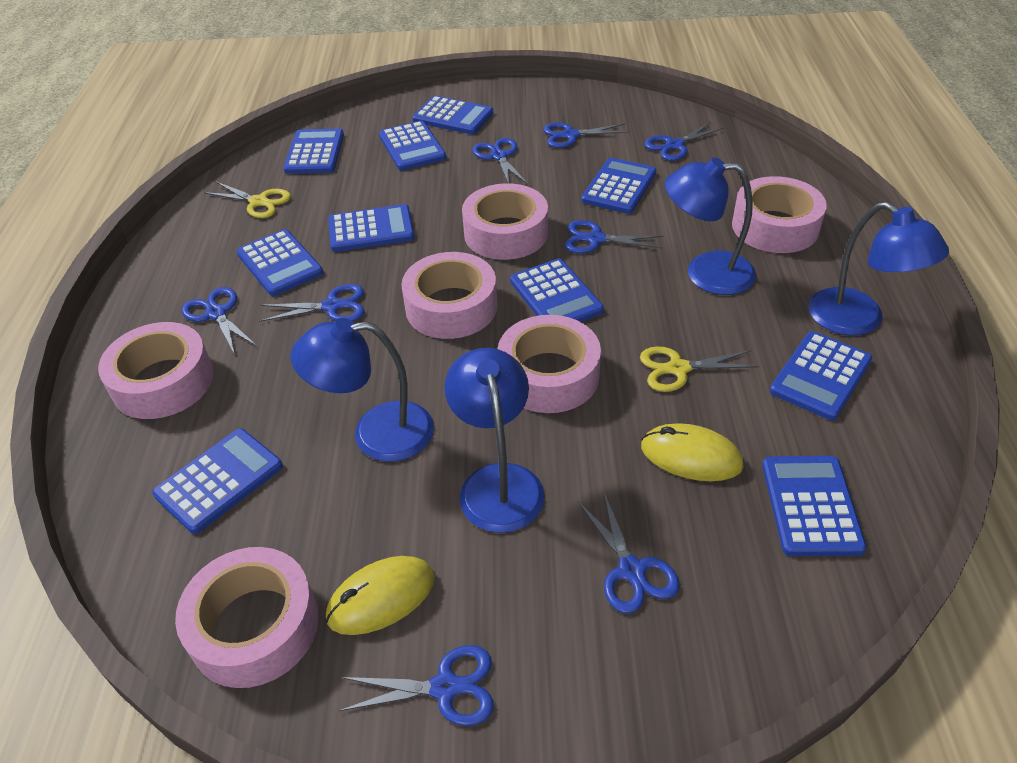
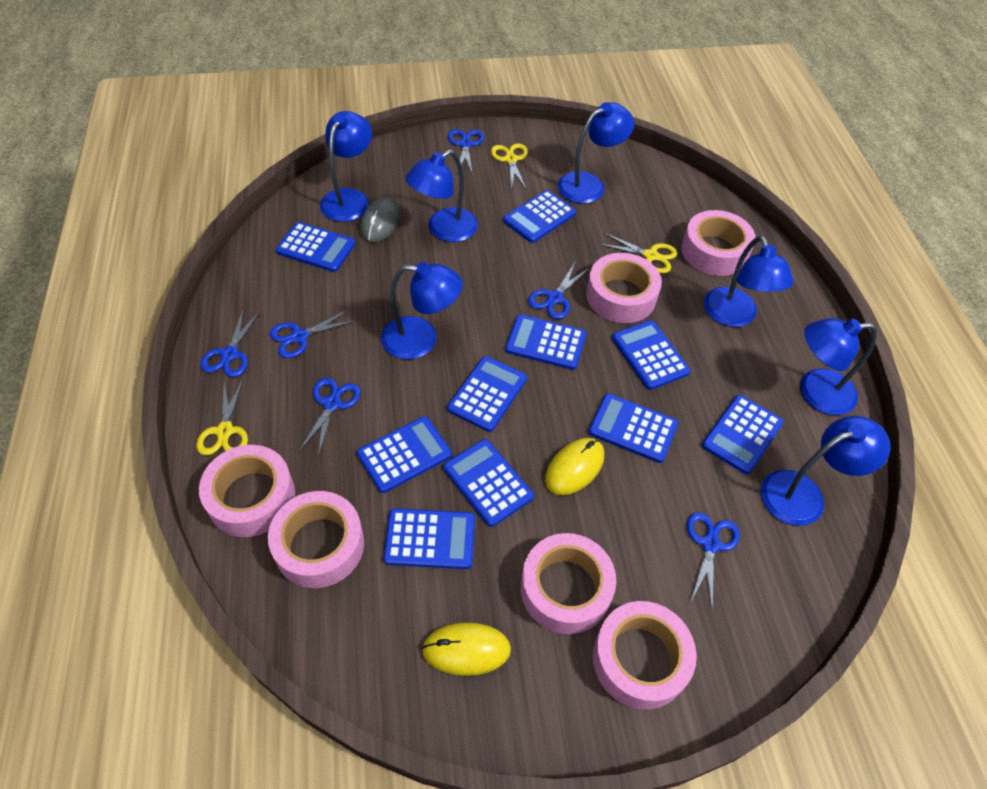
blue lamp: [290,318,434,462] [444,348,545,533] [665,157,756,295] [808,202,949,336] = 4 -> [320,111,372,222] [381,262,463,359] [405,150,478,242] [558,102,634,204] [704,236,794,327] [761,416,891,526] [800,318,877,415] = 7
blue scissors: [182,287,257,355] [259,284,364,322] [338,645,494,726] [472,138,528,184] [543,122,629,148] [564,220,664,254] [578,493,680,614] [644,122,724,161] = 8 -> [200,308,260,377] [269,309,357,358] [299,378,361,457] [448,129,484,173] [528,262,590,319] [687,512,740,608] = 6
grey mouse: none = 0 -> [360,197,400,243] = 1
yellow scissors: [203,181,291,218] [640,346,760,392] = 2 -> [196,379,248,455] [491,143,528,191] [599,233,678,274] = 3

